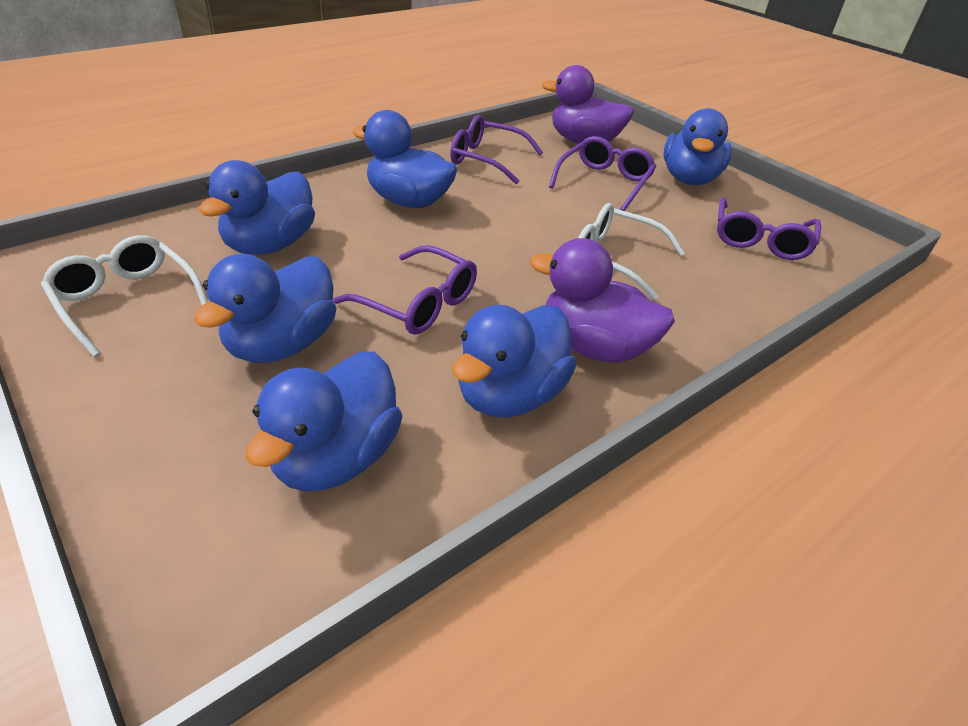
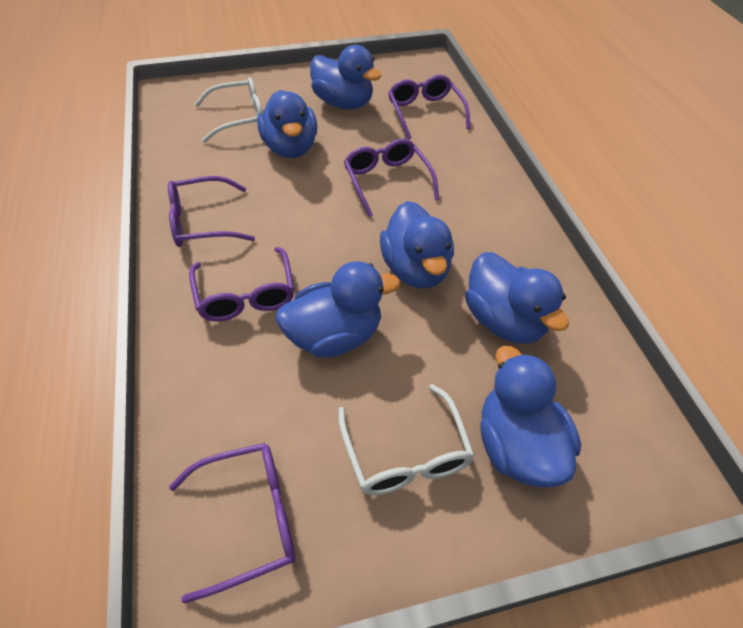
purple duck: [530,238,675,363] [542,65,634,144] = 2 -> none = 0
purple glasses: [333,245,477,335] [450,115,543,184] [549,136,657,211] [717,198,821,260] = 4 -> [168,176,255,247] [169,443,296,604] [189,247,294,322] [344,139,439,217] [388,75,470,139] = 5

